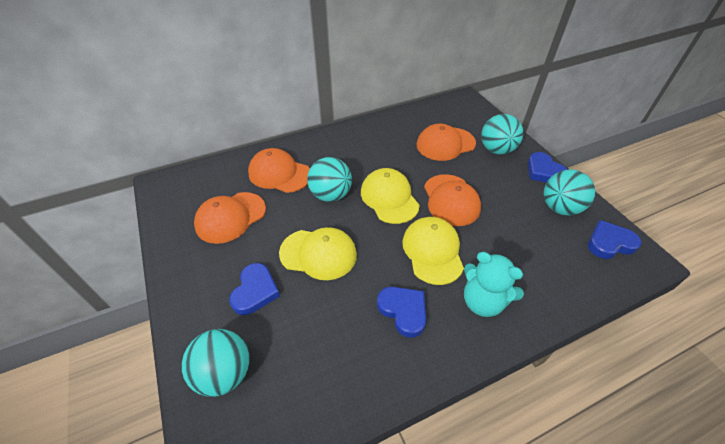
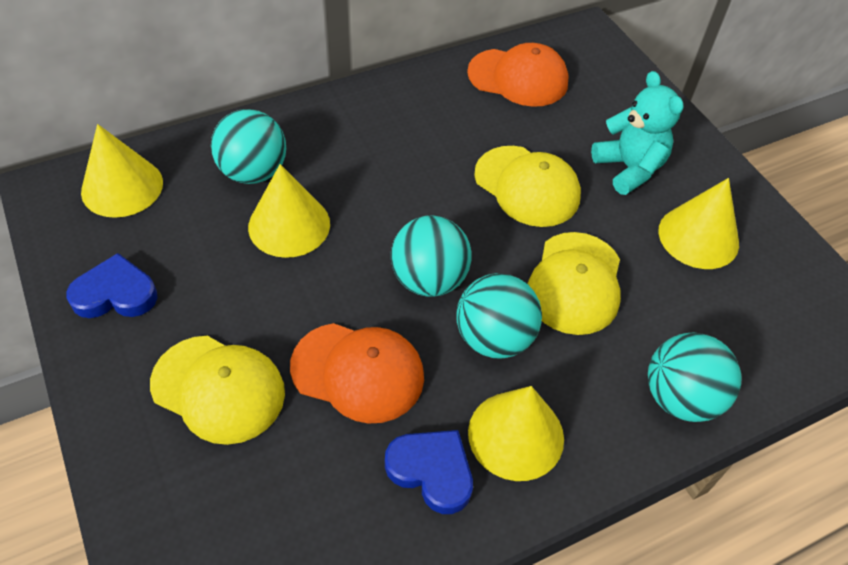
blue heart: [229,263,280,315] [377,287,426,338] [528,152,568,183] [588,220,642,259] = 4 -> [66,253,158,318] [385,430,473,514] = 2
orange cap: [194,192,266,244] [248,148,310,193] [416,124,476,161] [424,174,481,226] = 4 -> [290,323,424,423] [467,43,569,107] = 2
yellow cone: none = 0 -> [81,124,163,218] [248,164,330,258] [468,386,564,481] [659,178,739,269] = 4

